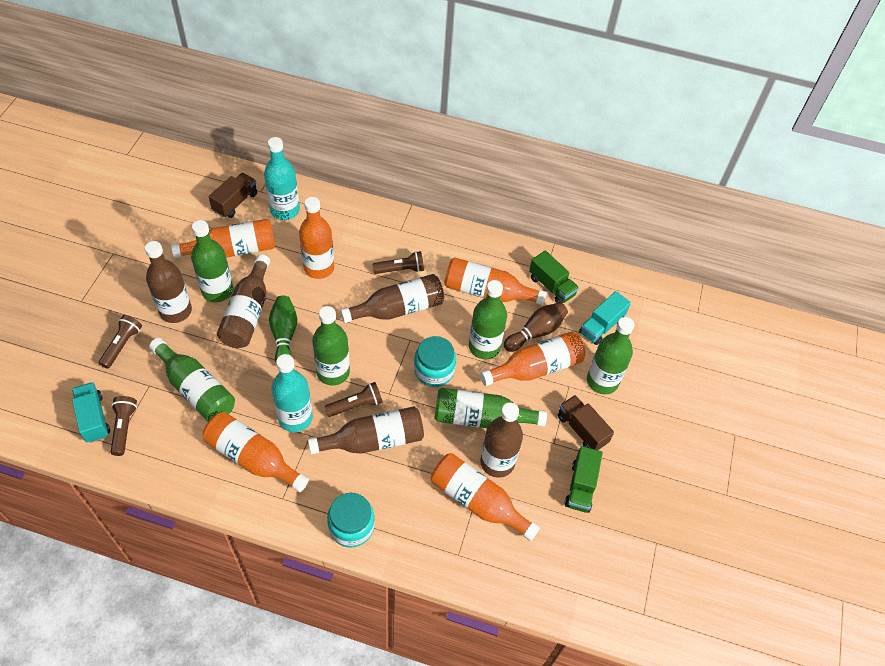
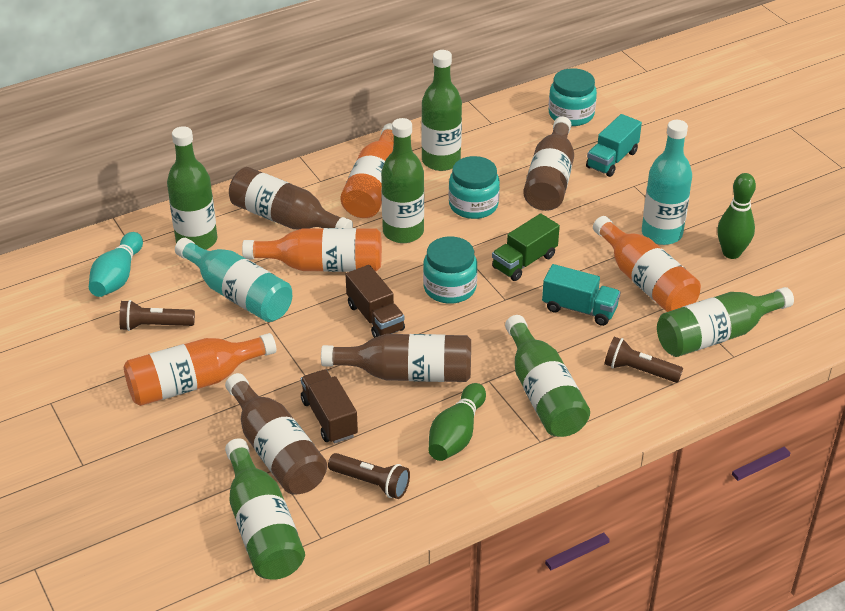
brown bottle: [145,241,192,323] [217,254,270,348] [308,406,424,454] [340,274,444,323] [480,403,523,478] = 5 -> [225,373,327,495] [229,167,353,230] [321,334,471,382] [523,117,574,211] = 4
brown bowling pin: [504,302,568,352] = 1 -> none = 0
brown flashlight: [99,315,142,369] [111,396,137,456] [325,382,382,417] [373,251,424,274] = 4 -> [119,300,195,331] [328,453,410,499] [604,337,683,383] = 3
green bowling pin: [269,296,297,362] = 1 -> [428,383,486,461] [717,173,756,259] = 2
green truck: [529,250,579,303] [565,446,603,513] = 2 -> [492,213,560,281] = 1
orange bottle: [171,219,275,258] [203,412,309,492] [299,197,334,279] [431,453,540,541] [445,258,547,305] [480,331,585,386] = 6 -> [124,333,276,406] [242,228,382,272] [340,123,394,218] [593,216,701,312] = 4
turquoise bowling pin: none = 0 -> [89,232,143,297] = 1
turquoise jar: [327,493,375,548] [414,336,456,387] = 2 -> [423,236,477,304] [449,156,500,219] [549,68,597,126] = 3

